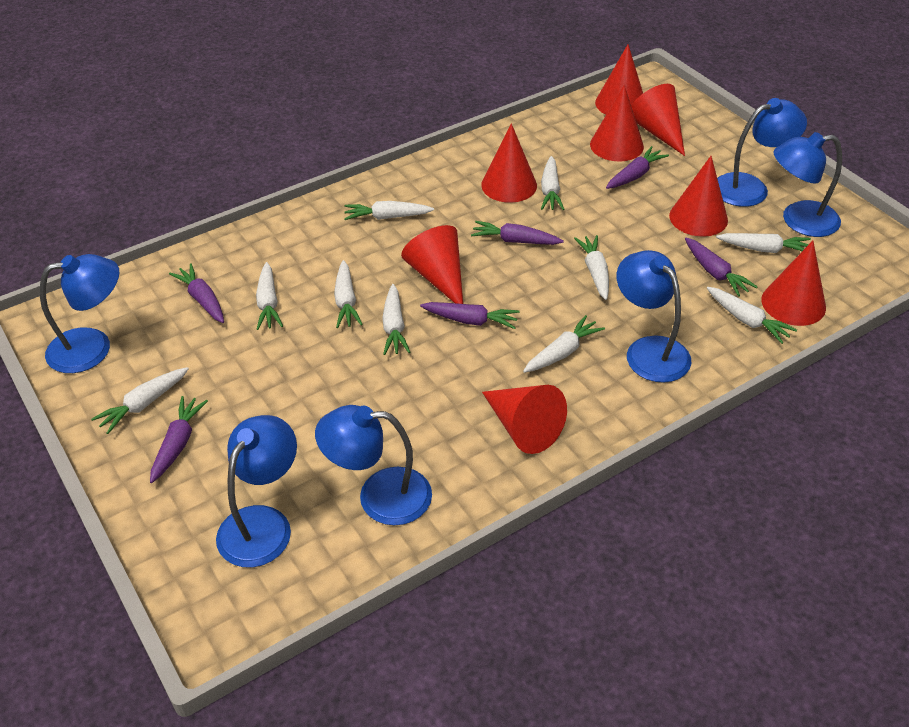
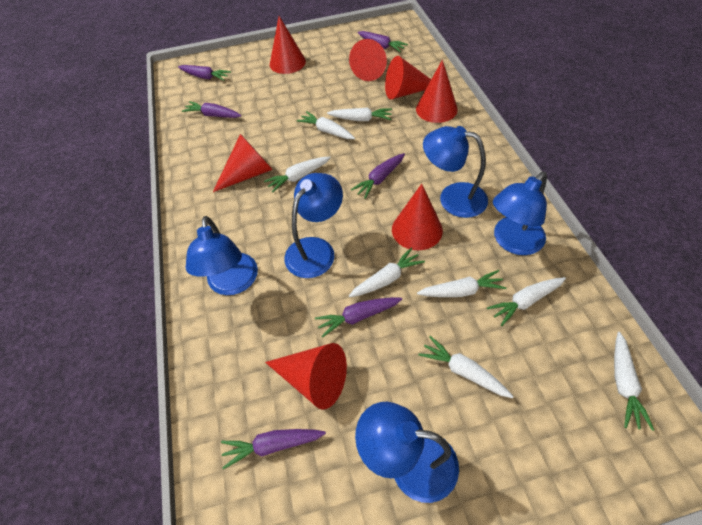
blue lamp: [40,254,119,373] [216,415,297,567] [315,405,432,525] [617,250,691,383] [717,98,807,207] [773,132,842,237] = 6 -> [186,216,258,295] [284,173,343,278] [355,402,459,503] [423,126,488,218] [493,172,547,255] = 5
red cone: [401,225,463,304] [481,124,537,203] [482,385,567,454] [590,85,644,162] [595,44,643,115] [631,84,685,156] [669,156,728,237] [761,241,826,326] = 8 -> [213,134,273,192] [265,343,347,410] [270,16,306,74] [349,39,387,81] [385,56,431,100] [392,184,443,250] [416,60,458,123] = 7
white carrot: [91,367,189,434] [256,262,283,330] [334,260,363,328] [344,201,434,220] [382,284,410,355] [523,315,605,373] [541,156,564,210] [574,235,609,300] [707,287,797,344] [716,233,811,253] = 10 -> [264,157,331,193] [297,111,355,139] [327,108,392,121] [349,248,425,297] [417,270,507,297] [418,336,514,398] [487,277,566,326] [614,332,654,431] = 8

